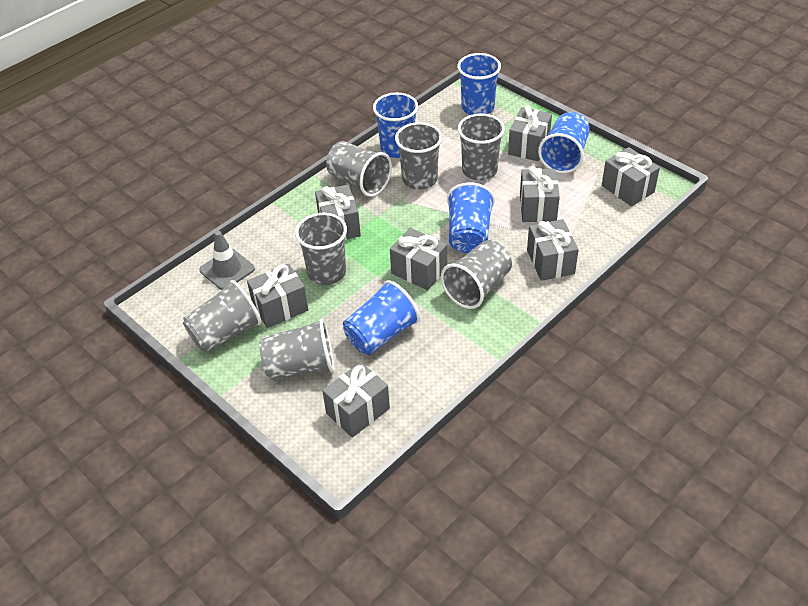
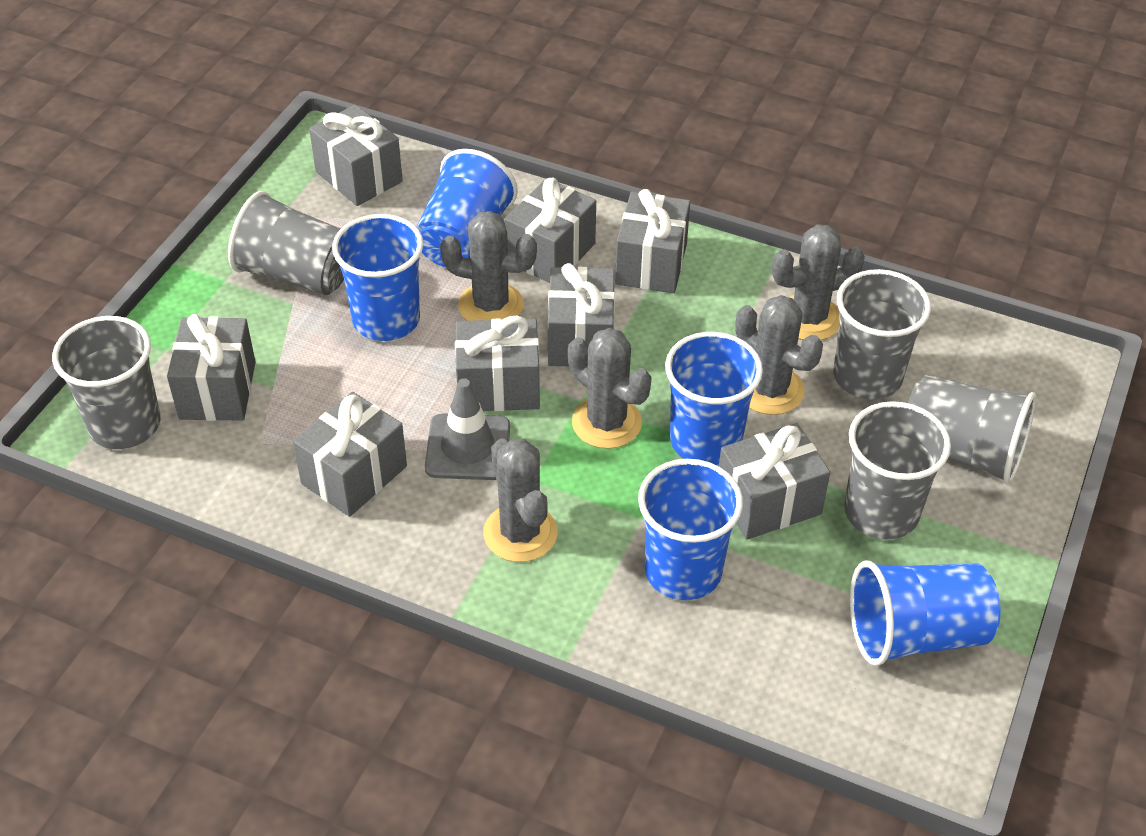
grey cactus: none = 0 -> [440,211,537,321] [483,438,557,562] [568,328,652,449] [735,295,823,415] [772,224,865,340] = 5
grey cup: [183,280,261,352] [259,318,334,379] [295,213,347,285] [326,141,392,197] [395,122,442,190] [441,240,512,309] [458,114,505,180] = 7 -> [52,316,161,449] [228,191,344,295] [833,269,931,400] [844,401,951,540] [908,375,1036,485] = 5

